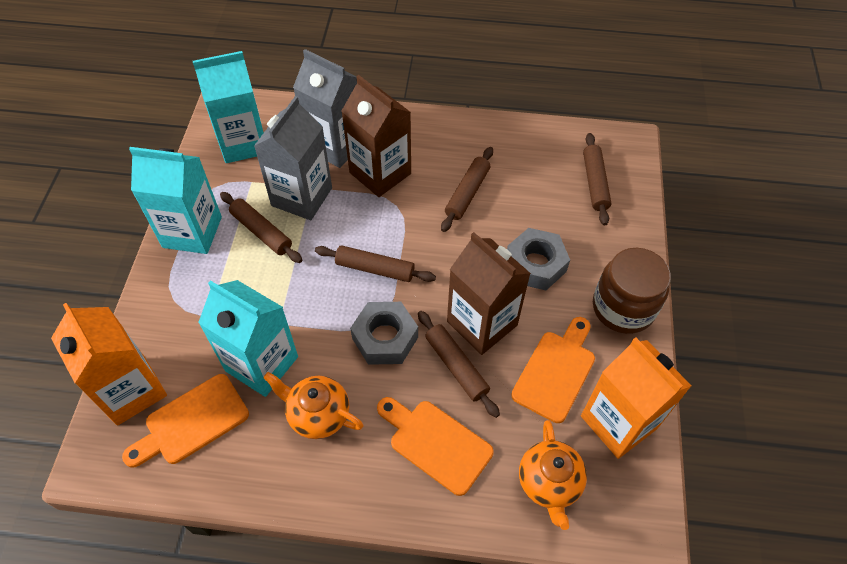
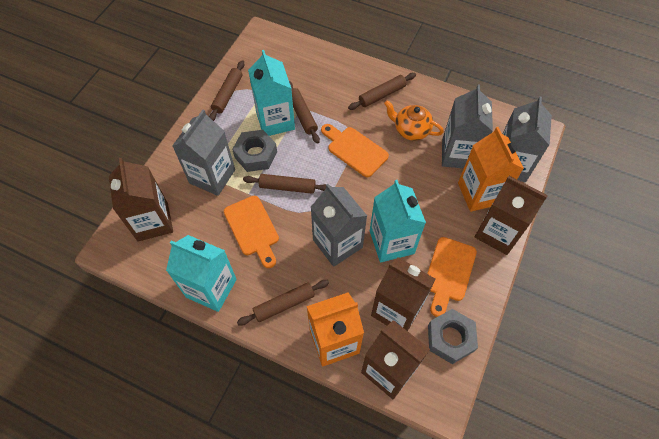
brown carton: [342,75,411,197] [447,232,531,355] = 2 -> [109,158,173,242] [361,320,430,399] [371,257,436,331] [475,176,547,255] = 4
brown jar: [593,248,671,334] = 1 -> none = 0
grey carton: [254,96,332,220] [293,49,357,168] = 2 -> [172,110,235,196] [311,184,367,267] [442,84,493,168] [502,97,552,182] = 4
orange teapot: [264,372,363,439] [519,420,587,530] = 2 -> [384,100,444,141] = 1

